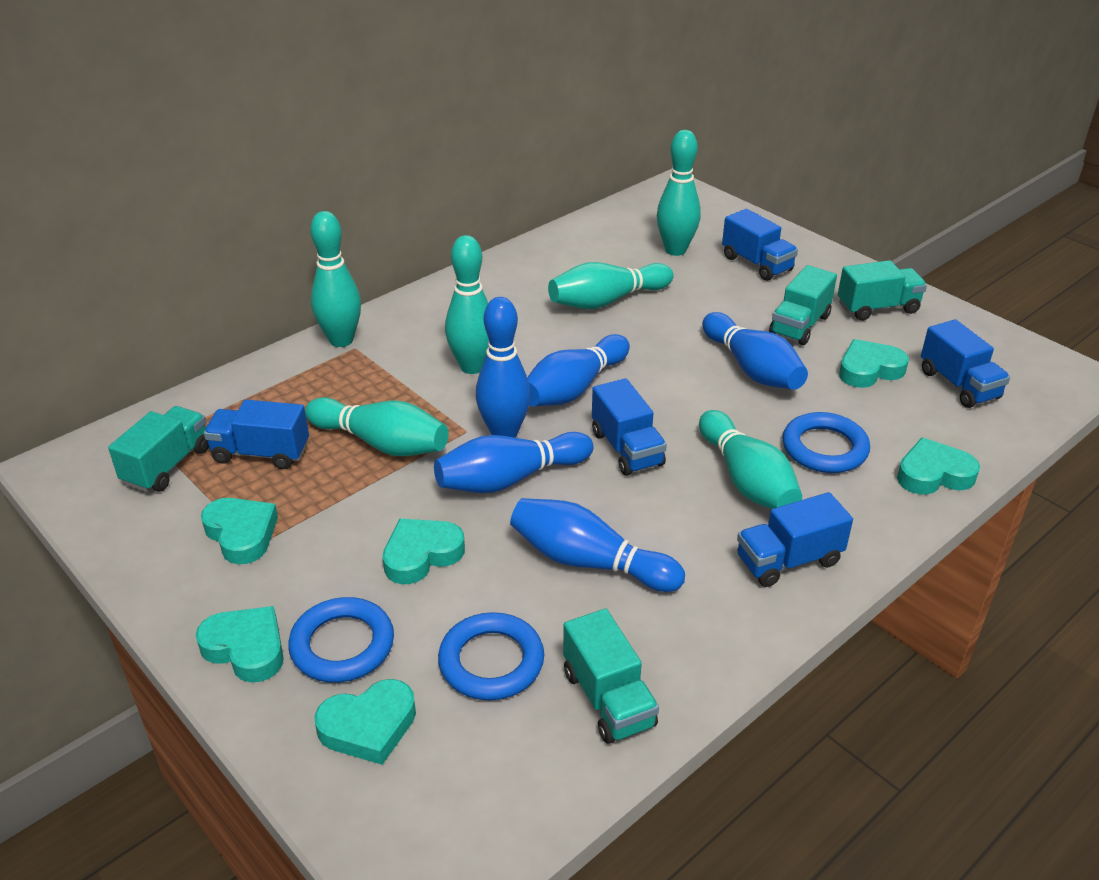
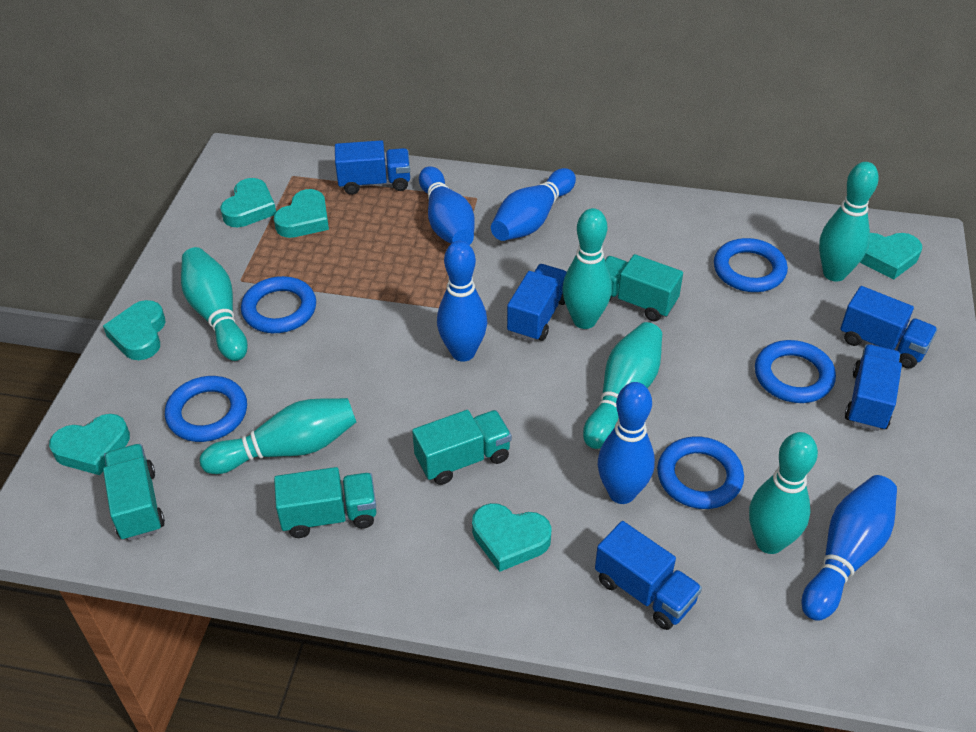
blue ring: [288,597,394,683] [438,612,544,700] [782,412,870,473] = 3 -> [165,376,247,442] [241,276,316,333] [657,436,744,509] [714,238,788,292] [755,340,836,403] = 5

